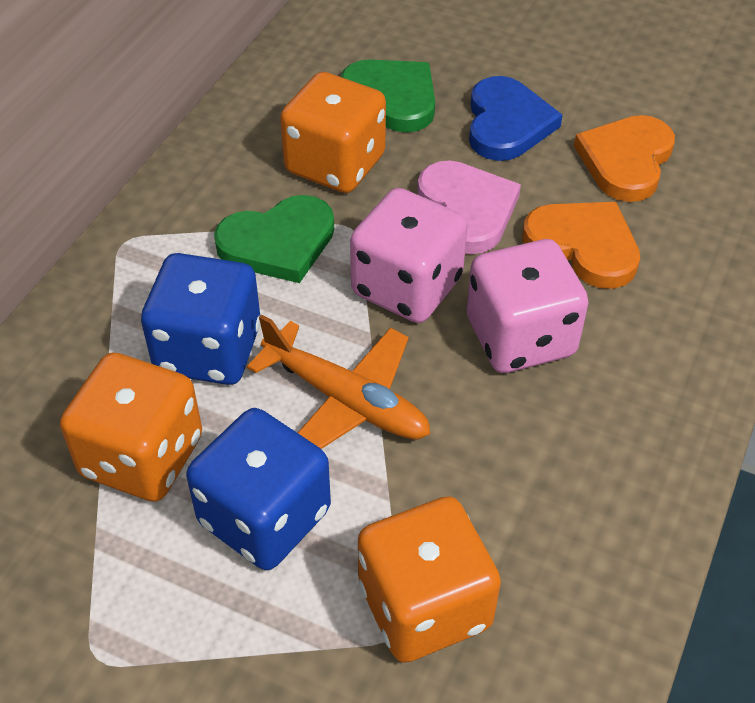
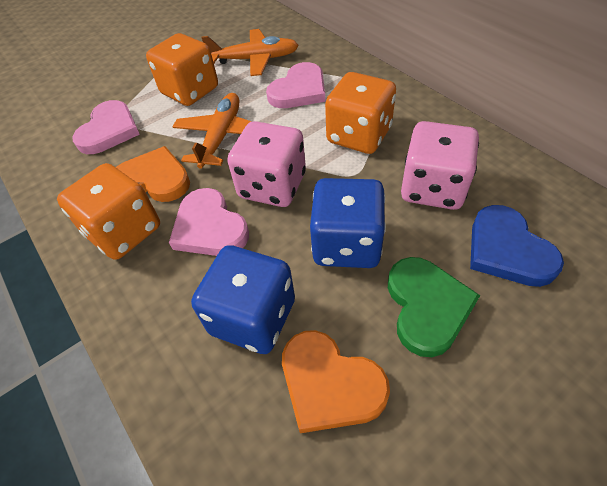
green heart: [214,195,334,283] [341,59,435,133] = 2 -> [388,257,480,357] = 1
orange plane: [247,315,430,449] = 1 -> [172,93,252,169] [201,29,299,76] = 2
pink heart: [417,160,521,254] = 1 -> [72,100,140,154] [169,188,249,256] [266,62,325,108] = 3

